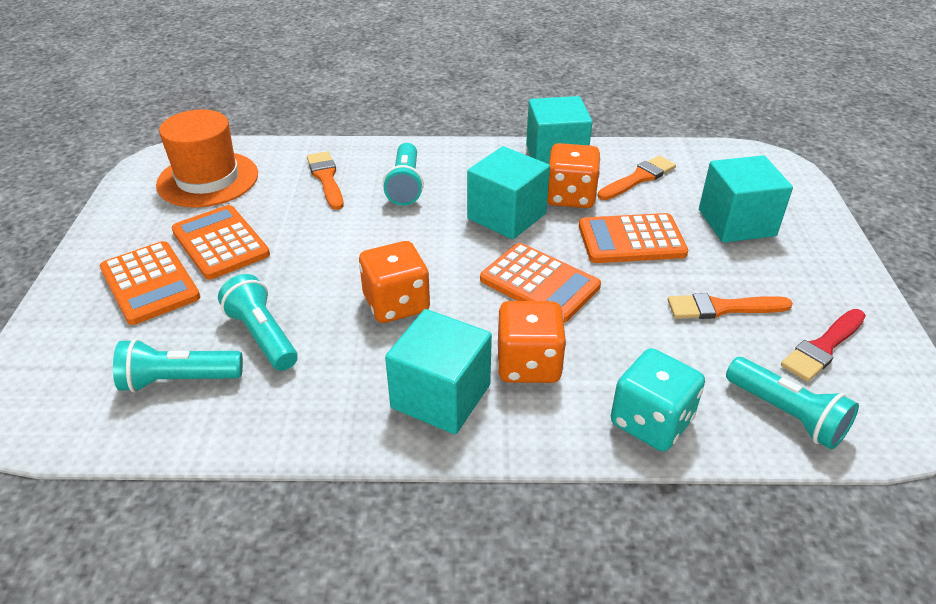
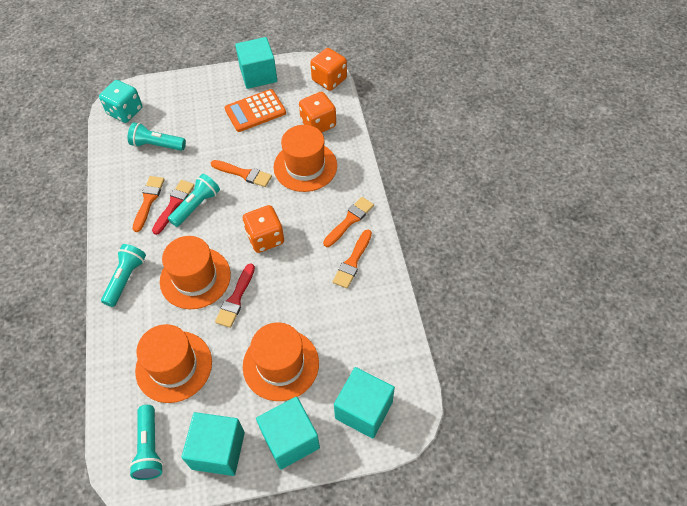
orange brush: [307,151,344,210] [598,156,676,200] [668,293,793,319] = 3 -> [132,176,164,232] [211,160,272,187] [323,197,374,247] [332,230,372,288] = 4
orange calculator: [100,241,200,325] [171,205,270,280] [480,243,601,322] [579,213,688,263] = 4 -> [225,89,286,132] = 1
orange hat: [156,109,258,208] = 1 -> [135,324,212,403] [160,236,231,309] [243,322,319,401] [273,125,337,192] = 4
red brush: [781,309,866,382] = 1 -> [152,180,195,235] [215,263,255,328] = 2

